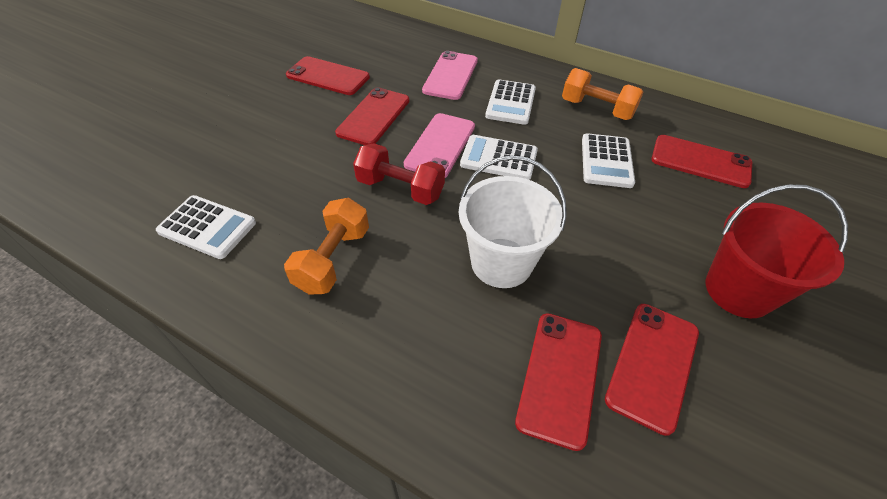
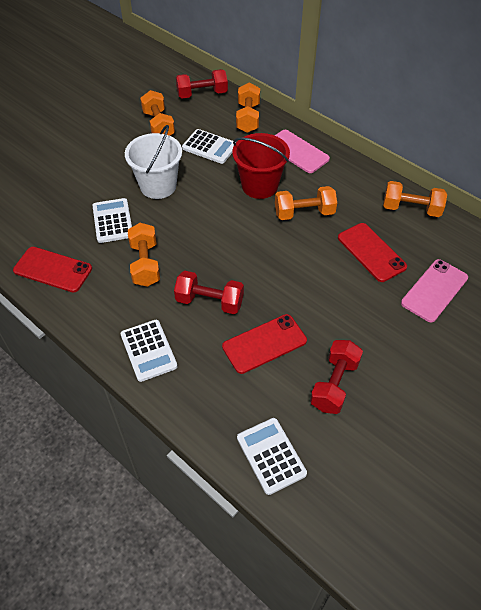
orange dumbbell: [284,198,369,295] [562,68,643,120] = 2 -> [128,223,160,287] [140,90,175,136] [236,82,260,133] [275,186,337,220] [383,181,447,217] = 5
red dumbbell: [353,143,445,205] = 1 -> [174,271,244,314] [176,69,228,98] [310,340,363,414] = 3
red phone: [286,56,370,95] [335,87,409,145] [515,313,602,451] [605,304,699,436] [651,135,752,188] = 5 -> [13,247,92,293] [222,314,307,374] [338,223,407,282] = 3

